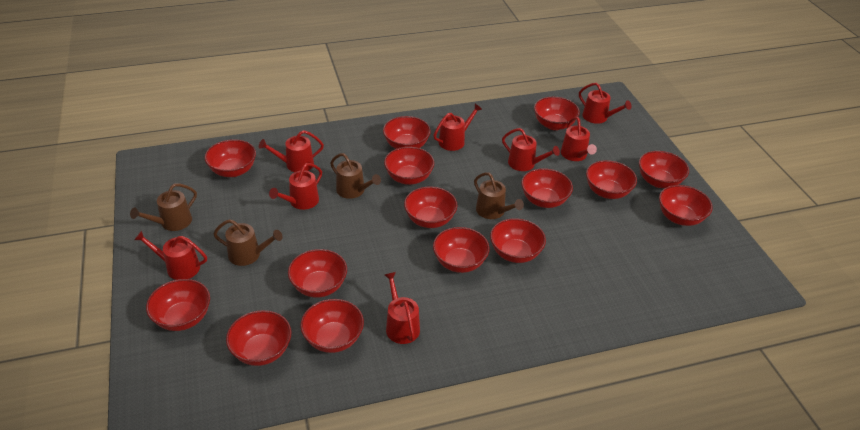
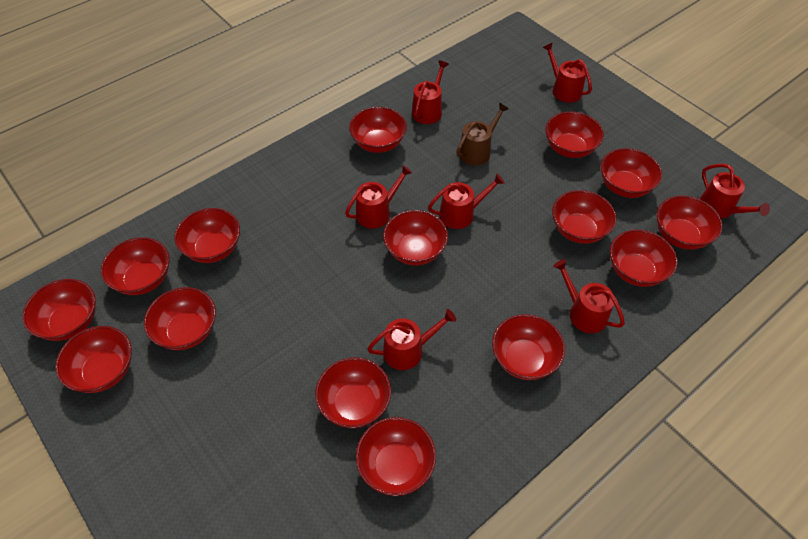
brown watering can: [130,183,197,231] [213,219,283,266] [330,153,381,199] [474,172,524,219] = 4 -> [456,103,509,166] = 1
red watering can: [134,231,207,280] [259,130,324,172] [269,163,322,210] [385,272,420,344] [434,104,482,151] [502,128,560,171] [561,117,597,161] [579,83,632,124] = 8 -> [345,165,412,229] [367,309,456,370] [412,60,449,124] [428,173,505,229] [542,42,592,103] [553,259,625,333] [700,164,770,219] = 7

